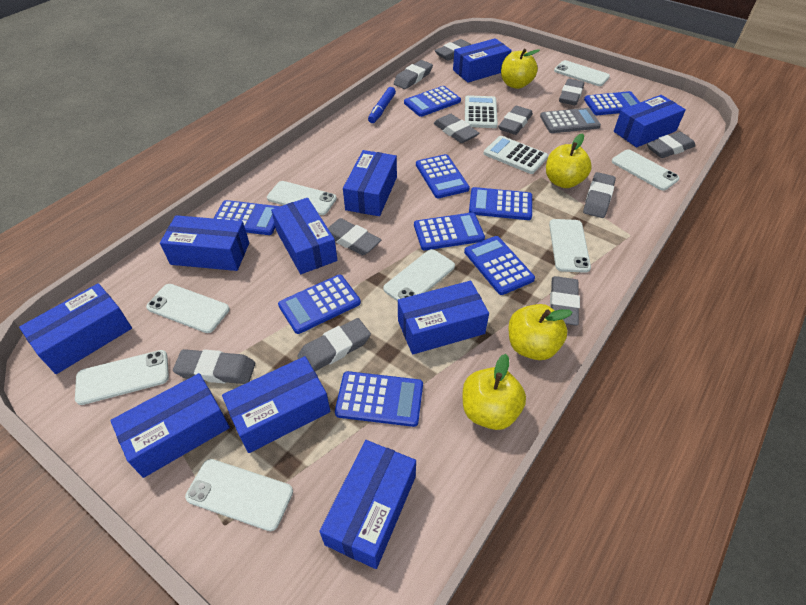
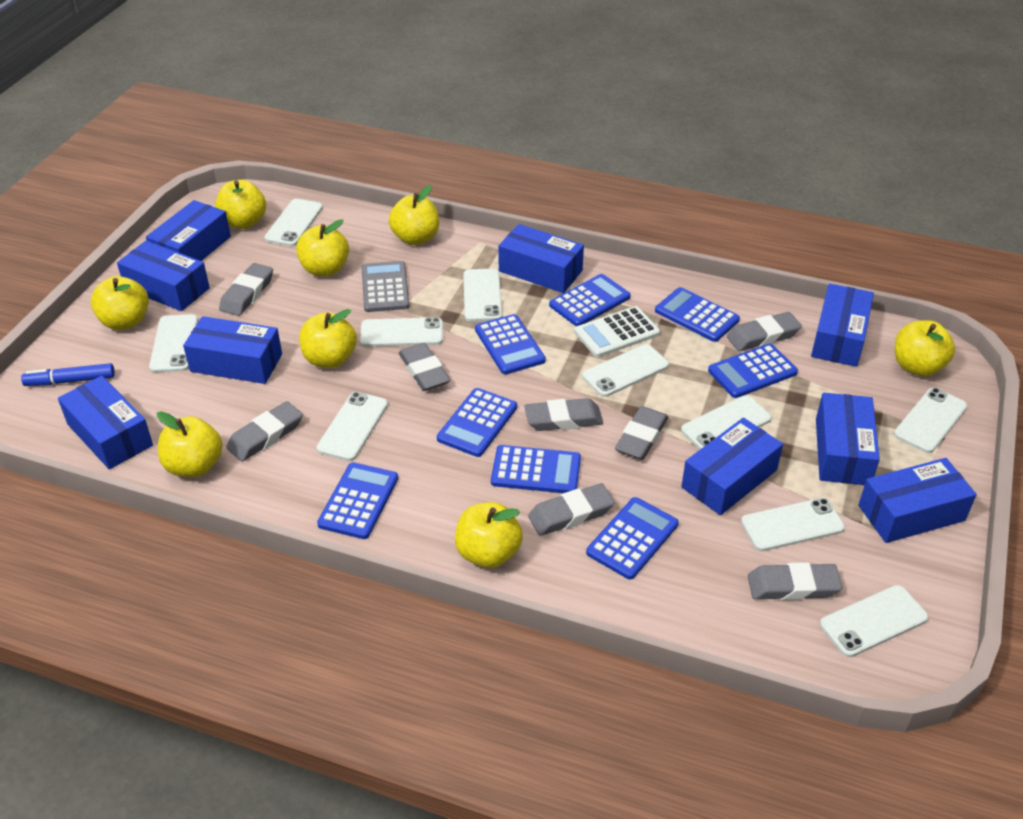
blue box: [19,283,132,374] [110,373,230,478] [160,215,249,271] [222,356,330,453] [271,198,337,274] [319,440,416,569] [343,150,397,216] [398,281,489,354] [453,38,512,83] [614,95,686,147] = 10 -> [58,376,153,469] [117,240,210,311] [146,200,231,261] [183,316,282,384] [498,224,584,293] [681,418,783,515] [811,283,874,367] [816,393,880,485] [858,458,977,543] = 9
blue calculator: [213,200,280,235] [278,275,361,334] [335,371,423,427] [404,86,461,117] [414,212,485,250] [416,154,470,198] [464,236,535,295] [469,187,532,220] [584,91,640,115] = 9 -> [317,462,398,539] [437,388,517,457] [475,314,546,374] [491,445,581,493] [549,274,631,326] [586,497,679,580] [655,287,740,342] [708,344,798,398] = 8
grey eraser: [173,349,255,384] [297,318,371,371] [328,218,381,255] [394,60,433,89] [434,114,479,143] [435,39,472,61] [498,106,533,135] [550,276,580,325] [559,79,584,105] [583,172,616,218] [647,132,696,158] = 11 -> [219,263,273,316] [226,401,303,462] [399,343,450,391] [524,398,603,431] [528,483,615,536] [615,406,668,460] [727,312,802,351] [748,562,842,600] = 8
white calculator: [465,95,498,128] [484,136,548,174] = 2 -> [574,306,660,357] = 1
white phone: [75,350,169,405] [146,284,230,333] [185,459,293,531] [267,181,337,215] [383,249,455,302] [549,219,591,273] [554,60,610,86] [612,149,679,191] = 8 -> [149,314,198,373] [264,199,323,246] [317,392,388,461] [360,317,443,347] [463,269,502,322] [582,344,669,397] [681,395,771,450] [741,498,845,551] [820,585,928,657] [894,388,968,453] = 10
yellow apple: [463,354,526,430] [501,49,540,89] [508,304,573,360] [546,133,592,188] = 4 -> [91,276,149,330] [157,411,223,477] [215,180,266,229] [296,219,349,277] [299,309,357,368] [389,185,439,245] [455,502,523,568] [895,320,955,376] = 8

